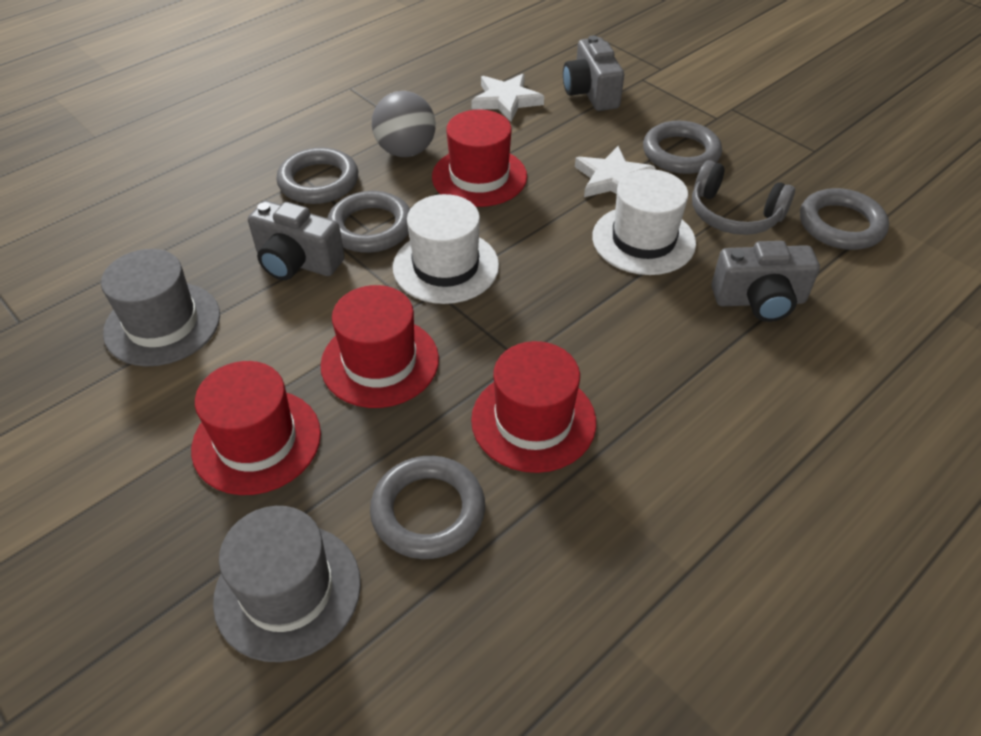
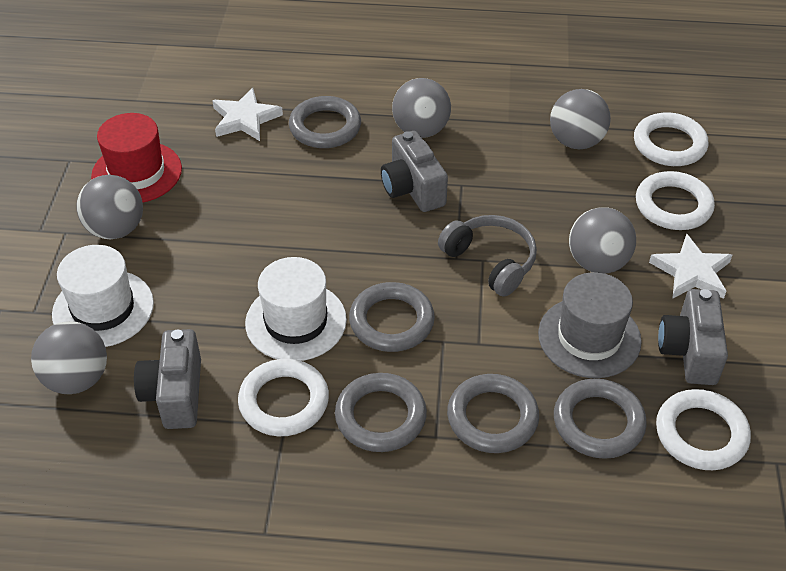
grey ball: [372,91,436,157] = 1 -> [31,321,107,394] [76,175,143,239] [392,78,451,138] [550,89,611,149] [569,207,636,273] = 5
grey hat: [101,249,220,366] [213,506,361,662] = 2 -> [538,272,642,378] = 1
red hat: [191,361,321,495] [321,285,439,408] [432,110,527,207] [471,341,596,473] = 4 -> [91,113,182,202] = 1
white ring: none = 0 -> [238,359,329,436] [634,112,709,166] [636,171,715,230] [656,389,751,470] = 4

